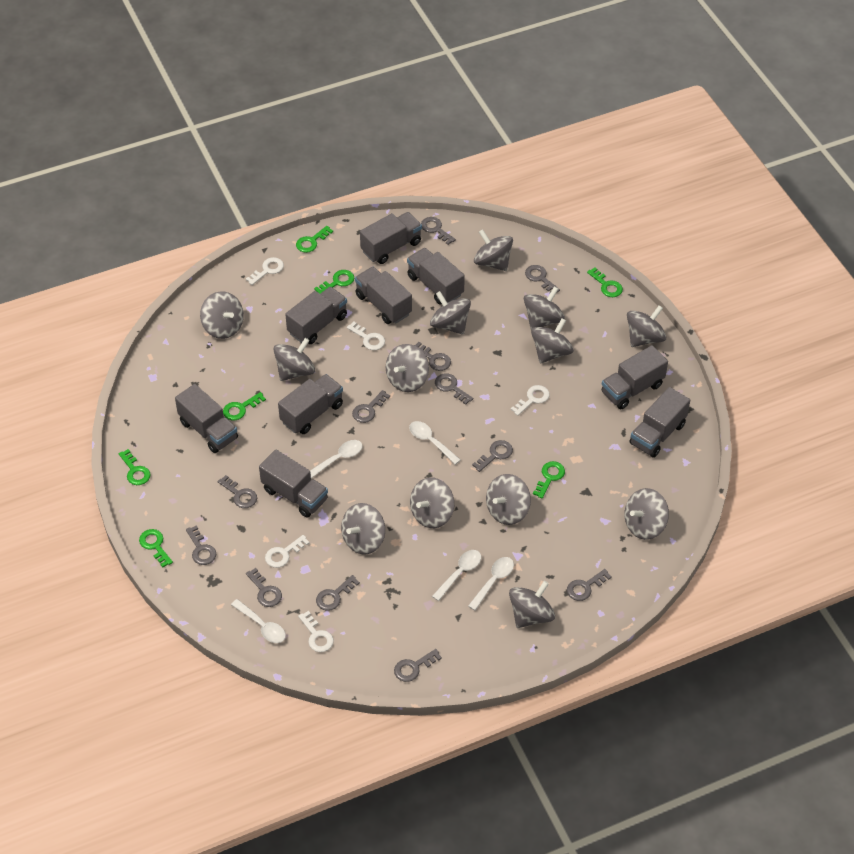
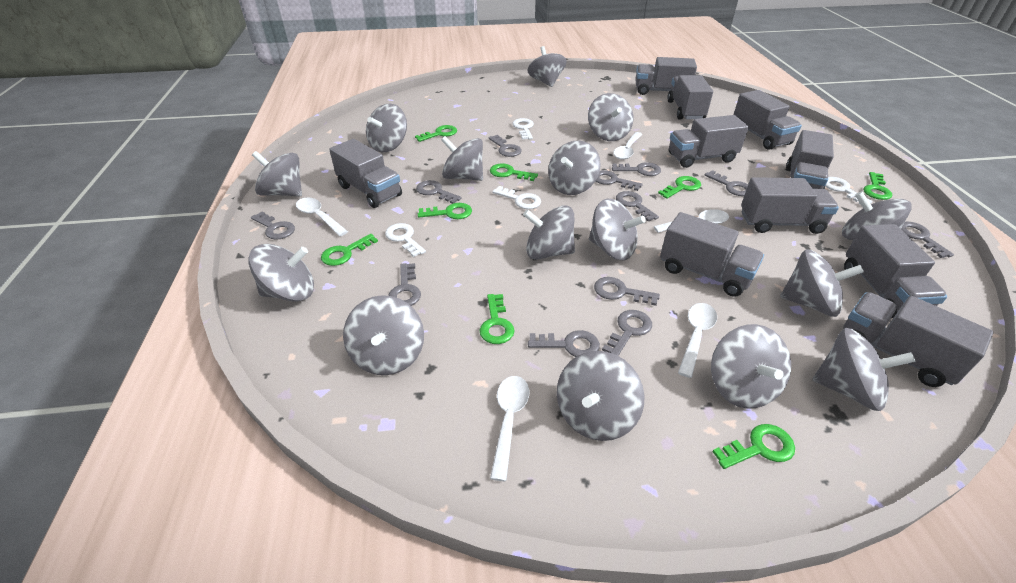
green key: [119,449,151,485] [139,529,173,567] [223,392,266,420] [296,226,333,253] [314,270,354,293] [533,461,565,499] [587,267,623,297] = 7 -> [321,234,378,266] [415,125,457,142] [418,203,472,219] [479,294,514,344] [490,163,538,181] [658,176,701,199] [712,424,795,469] [863,172,893,200] = 8
grey spinning top: [200,291,244,339] [273,338,315,381] [341,503,385,555] [386,344,429,392] [410,477,454,528] [430,291,471,335] [474,229,513,271] [486,474,531,525] [509,581,555,628] [524,286,565,329] [531,318,574,364] [624,488,669,540] [627,305,666,347] = 13 -> [248,244,314,301] [252,151,302,197] [343,295,424,375] [366,104,407,152] [441,136,483,181] [523,205,575,260] [527,46,567,87] [548,141,601,195] [557,351,645,441] [588,93,633,141] [589,199,646,260] [711,324,791,409] [780,249,864,317] [813,328,916,411] [842,191,912,240] = 15
grey truck: [175,384,238,453] [259,450,328,518] [278,374,343,434] [285,287,347,344] [355,267,412,324] [360,212,422,264] [407,248,465,305] [602,345,668,409] [629,387,690,458] = 9 -> [329,139,402,208] [635,57,697,95] [660,212,764,297] [667,75,713,120] [669,115,749,168] [734,90,802,150] [741,177,839,234] [786,130,834,189] [843,292,994,387] [844,224,947,318] = 10
white key: [246,257,284,285] [265,535,310,568] [298,611,334,652] [347,322,385,350] [511,385,550,416] = 5 -> [385,223,426,257] [492,186,541,209] [512,118,534,140] [825,177,872,205] = 4

